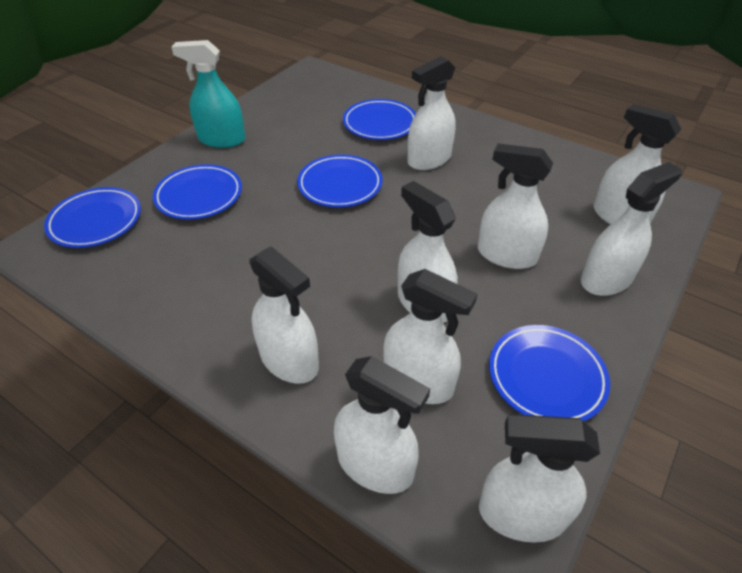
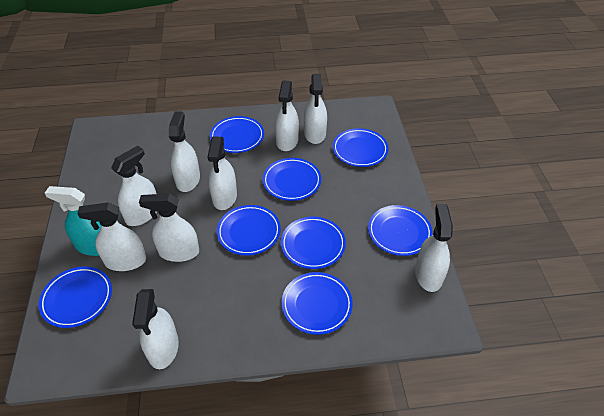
blue plate: [44,187,141,248] [153,164,242,220] [297,155,382,207] [343,99,416,140] [489,325,610,421] = 5 -> [39,267,112,328] [210,116,264,153] [217,205,281,256] [263,158,321,201] [281,217,346,269] [282,272,353,335] [333,128,388,167] [368,205,433,256] = 8

